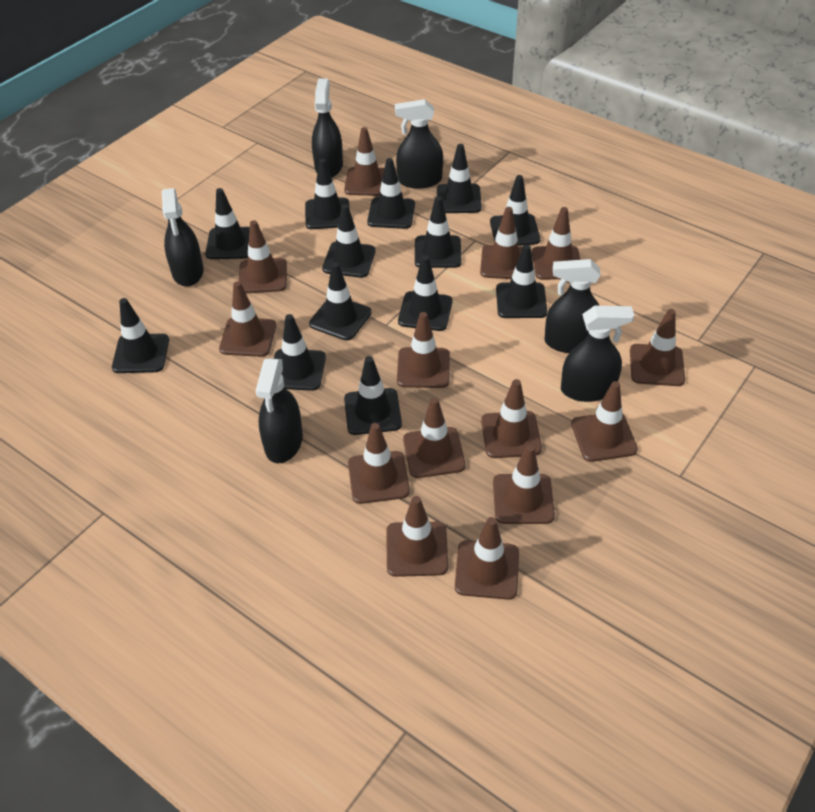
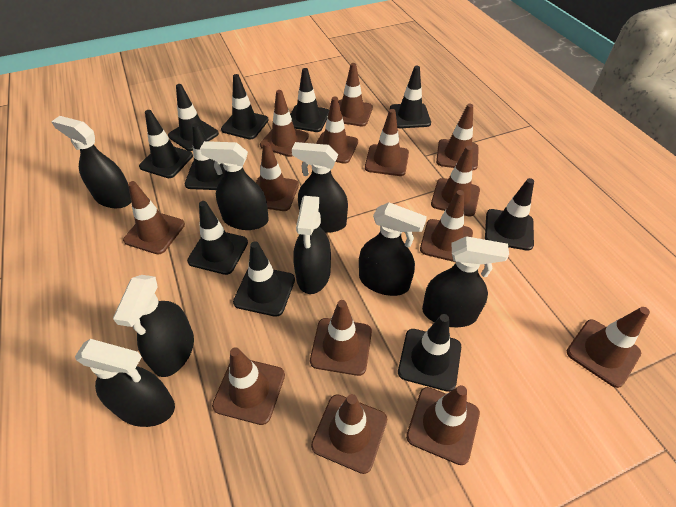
black spray bottle: [162,188,204,287] [256,358,303,463] [312,78,343,178] [395,99,443,189] [544,259,601,353] [561,306,634,402] = 6 -> [51,116,131,208] [75,339,175,427] [113,275,194,377] [200,141,269,230] [292,142,348,233] [293,196,331,294] [359,202,427,296] [422,236,509,327] = 8
black traffic cone: [112,298,169,373] [205,188,250,259] [274,314,326,391] [305,159,350,229] [309,262,371,341] [322,204,376,278] [344,356,402,435] [367,158,415,229] [398,255,452,331] [415,196,461,268] [437,144,482,213] [490,175,540,246] [496,244,547,318] = 13 -> [139,110,193,178] [168,84,219,151] [185,123,225,190] [187,201,248,275] [221,74,269,139] [233,241,295,317] [290,68,329,132] [390,66,431,128] [398,314,461,392] [485,178,534,251] = 10

